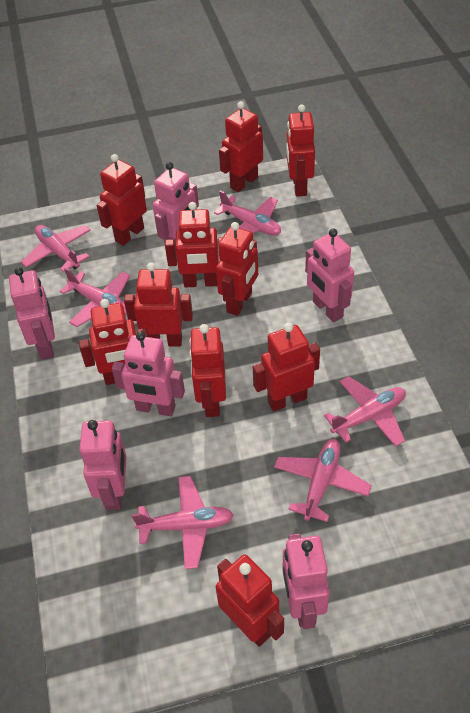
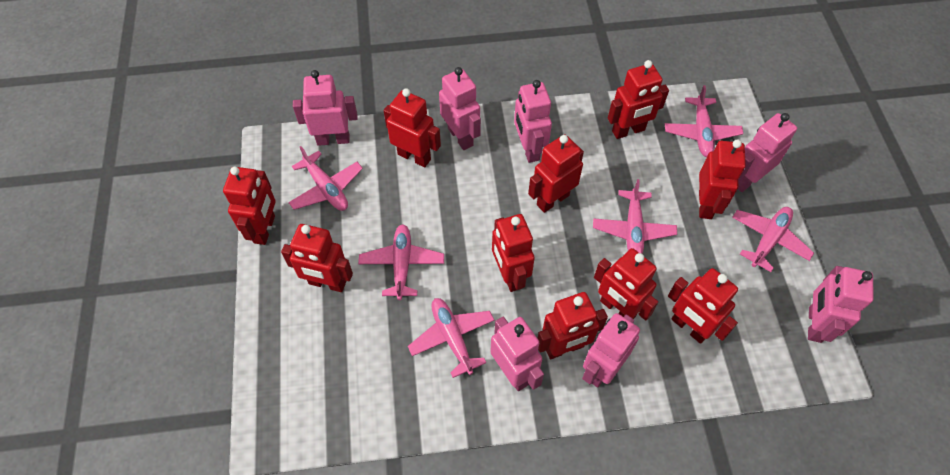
pink robot: [9,267,55,359] [79,420,127,510] [112,331,185,416] [153,162,199,242] [283,533,329,629] [305,228,354,322] = 6 -> [293,70,358,146] [439,67,481,150] [490,317,544,391] [514,80,552,163] [582,313,640,388] [738,113,797,192] [808,266,873,343] = 7

